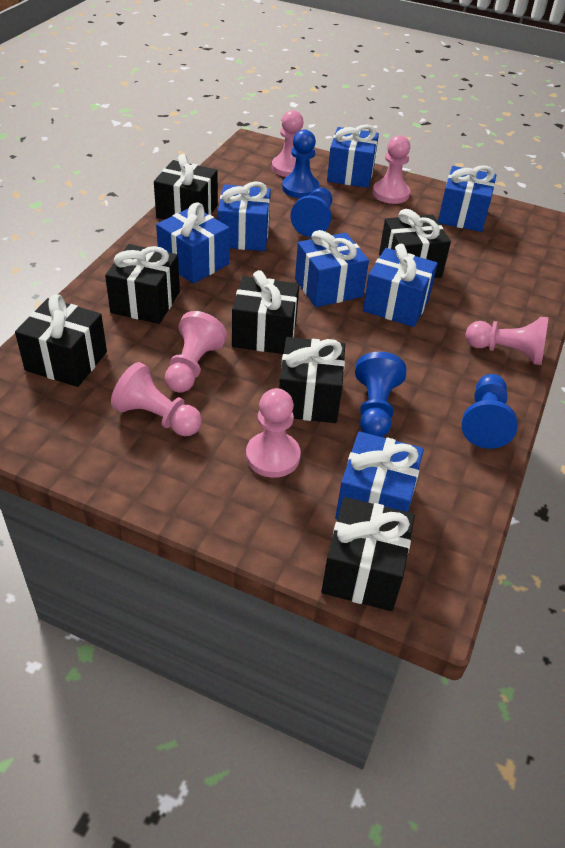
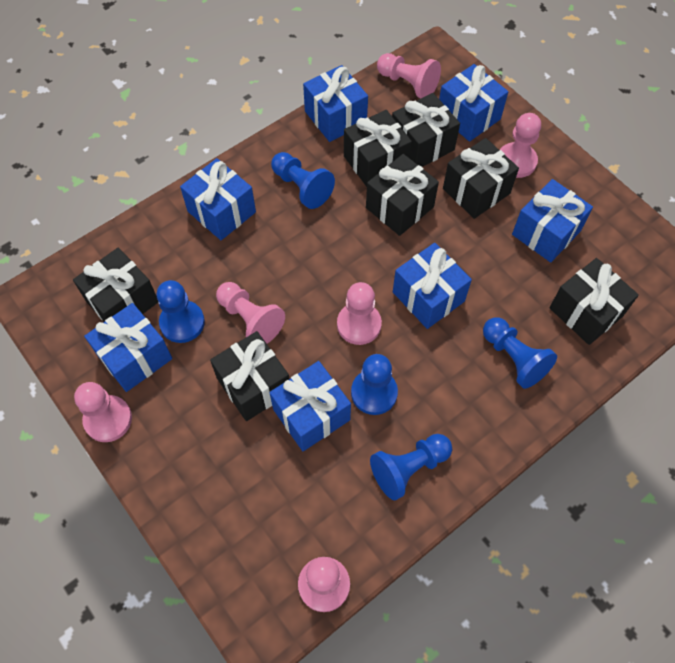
blue pawn: [282,129,320,198] [290,187,332,237] [355,352,407,437] [462,374,517,449] = 4 -> [157,280,205,343] [271,152,335,209] [351,354,398,415] [370,434,452,500] [483,317,557,389] = 5

